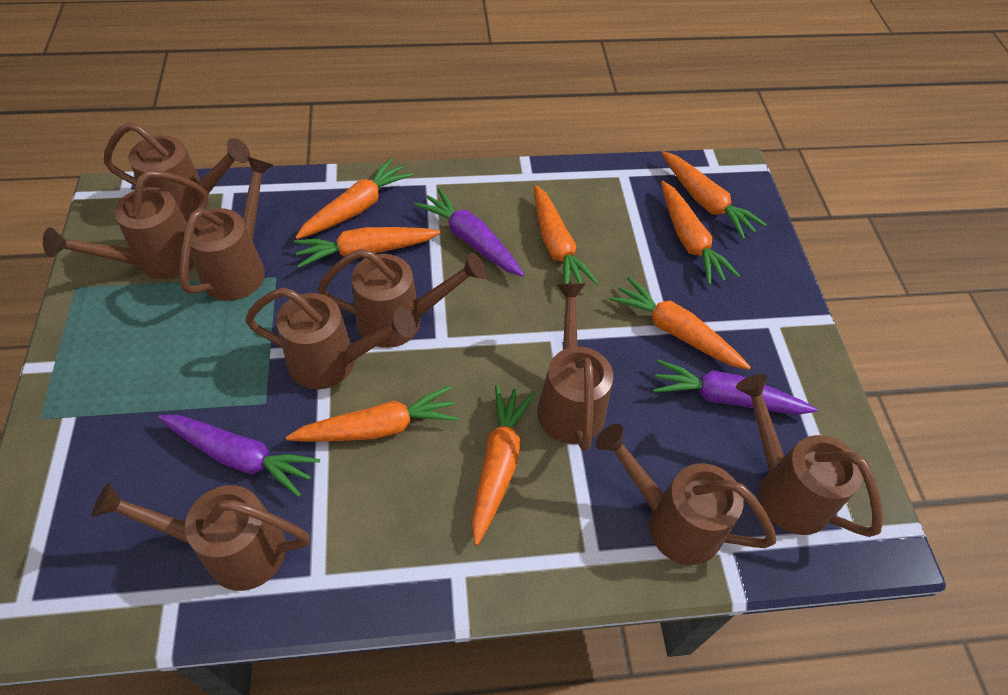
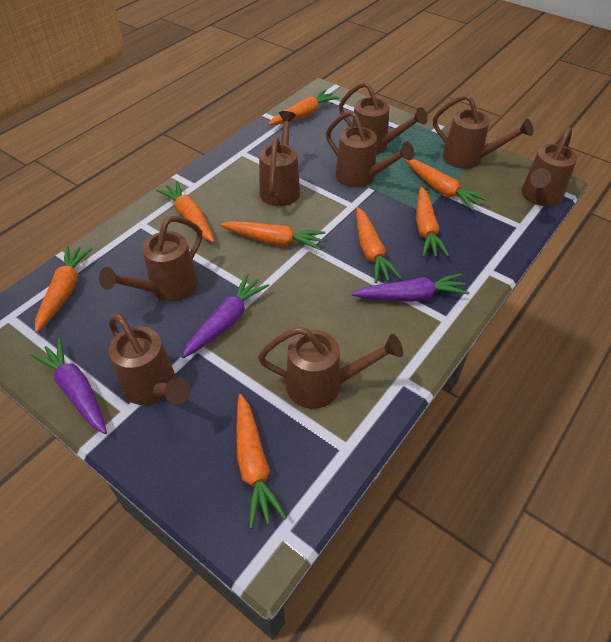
brown watering can: [43,170,208,279] [92,482,310,591] [104,122,250,222] [179,156,273,301] [245,287,416,389] [317,249,486,348] [537,283,613,451] [595,424,776,565] [736,374,883,537] = 9 -> [99,216,202,302] [108,313,191,405] [258,327,403,409] [259,111,300,206] [326,111,414,188] [339,82,428,155] [433,94,533,169] [522,127,577,206] = 8

